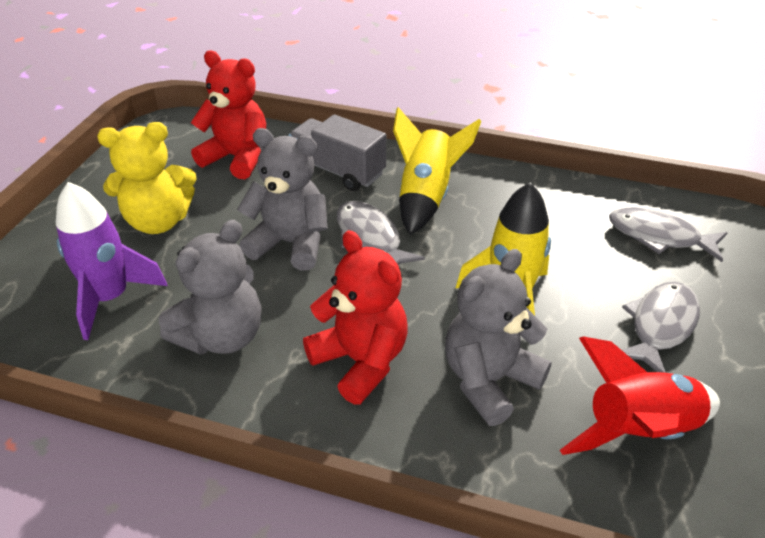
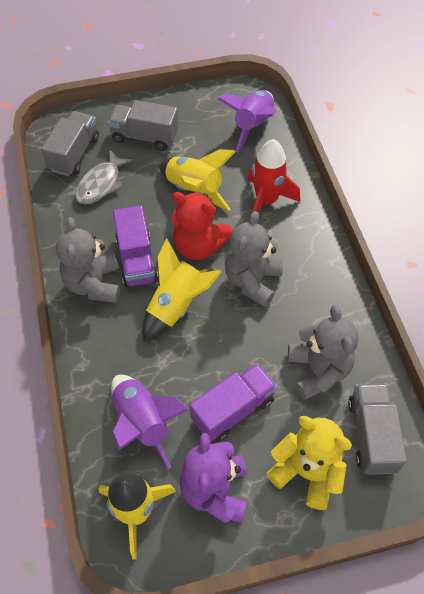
grey fish: [337,201,425,265] [609,207,728,262] [622,282,700,373] = 3 -> [75,149,133,204] = 1
grey truck: [288,114,386,191] = 1 -> [41,111,99,176] [108,100,179,151] [348,383,407,475] = 3
purple rocket: [56,182,168,340] = 1 -> [111,375,189,469] [218,90,276,153] = 2
purple teddy bear: none = 0 -> [180,433,247,523] = 1
purple truck: none = 0 -> [113,205,158,287] [190,363,277,442] = 2
red teddy bear: [191,51,266,179] [303,230,408,405] = 2 -> [171,192,232,260] = 1
yellow rocket: [393,107,481,235] [455,183,551,315] = 2 -> [98,472,176,559] [142,238,222,342] [159,149,236,211] = 3

